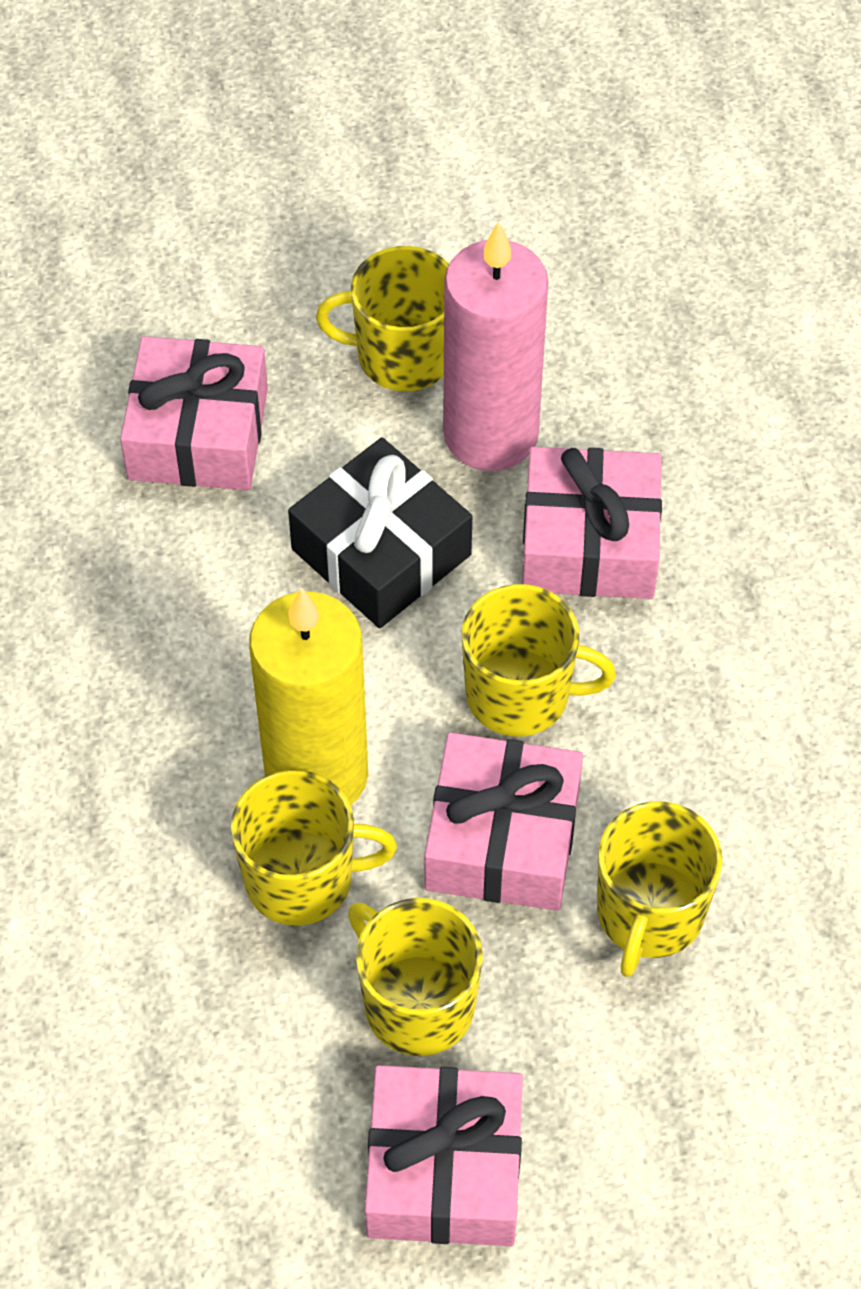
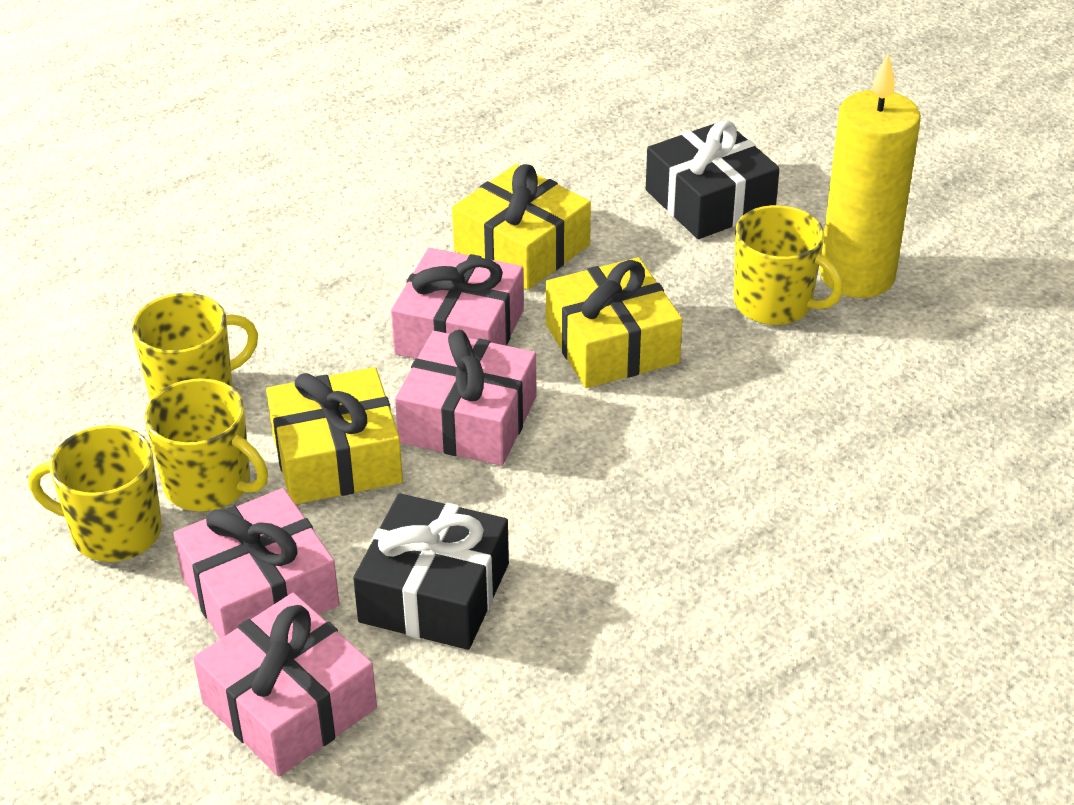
black gift: [288,437,472,628] = 1 -> [353,493,509,650] [646,120,780,239] = 2
pink candle: [443,221,548,471] = 1 -> none = 0
yellow gift: none = 0 -> [266,367,403,504] [452,164,591,290] [546,257,683,388] = 3
yellow mug: [231,770,397,926] [316,246,449,391] [348,898,483,1056] [462,584,616,736] [597,801,723,977] = 5 -> [29,425,162,562] [132,293,258,400] [145,378,268,511] [734,205,844,325] = 4

